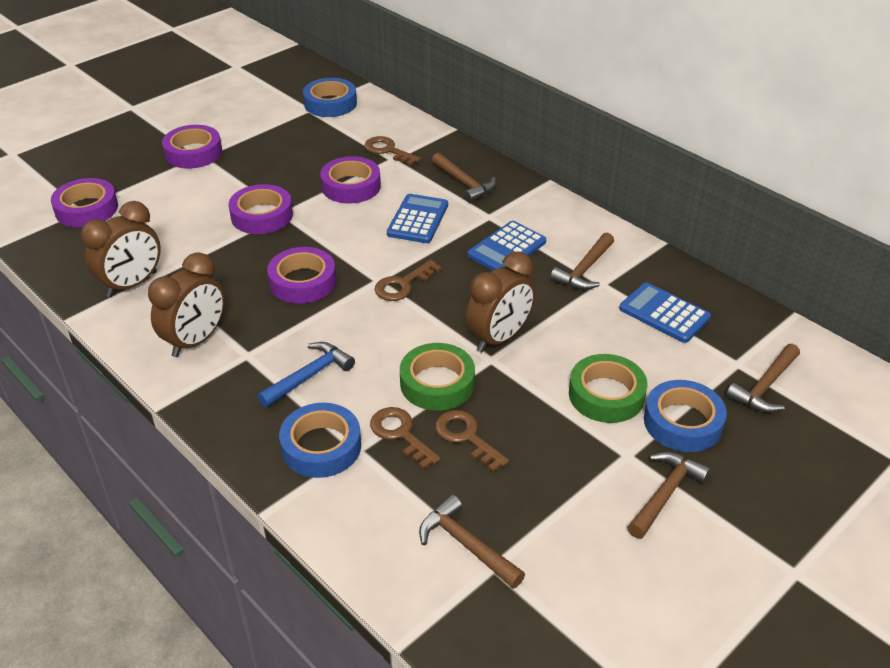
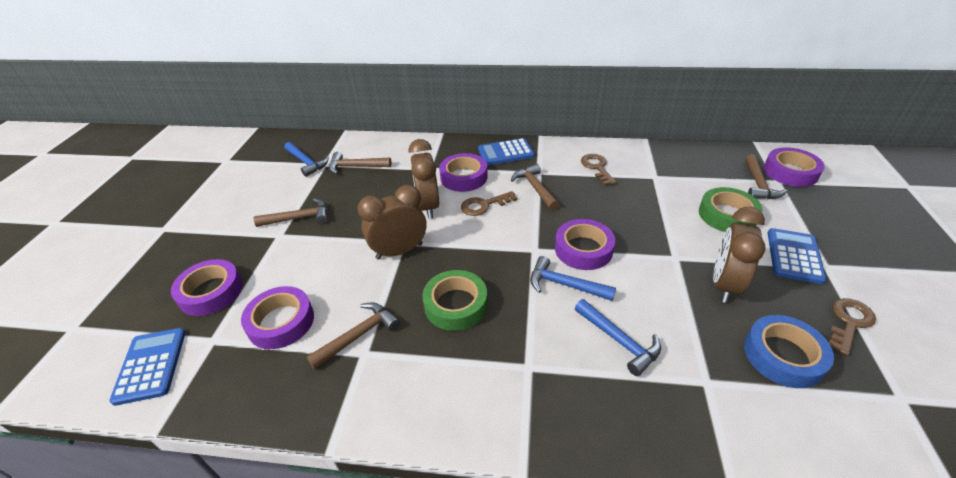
blue hammer: [257,342,355,407] = 1 -> [284,142,329,177] [530,256,616,301] [575,299,661,376] = 3
blue tape: [279,403,361,478] [303,78,357,117] [644,380,727,452] = 3 -> [744,315,834,388] = 1
brown key: [364,136,421,166] [370,407,440,470] [375,260,442,301] [435,410,509,472] = 4 -> [461,191,517,216] [581,154,616,186] [828,298,876,356] = 3

